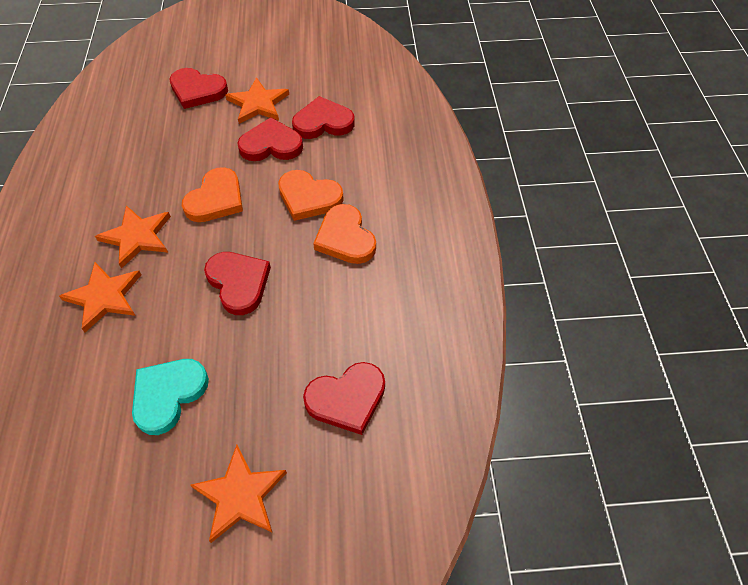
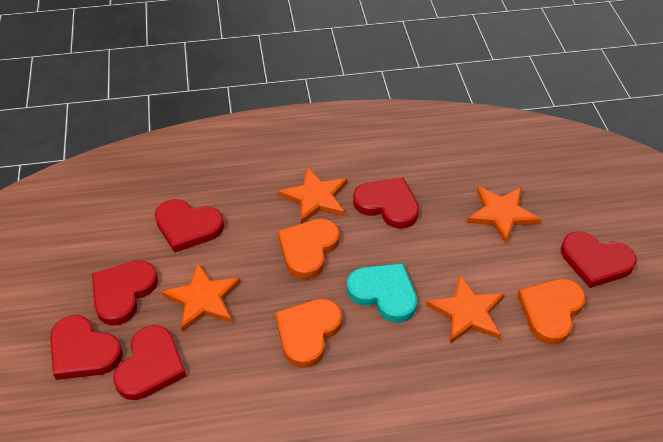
red heart: [170,68,228,109] [204,252,271,315] [238,117,303,161] [292,96,355,139] [303,362,385,435] = 5 -> [50,315,123,380] [92,260,158,325] [113,325,186,400] [155,199,224,253] [353,178,419,229] [561,231,637,288] = 6

